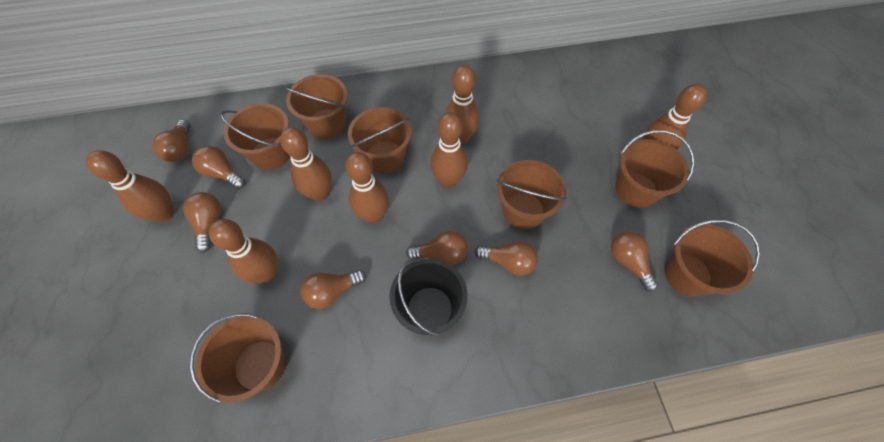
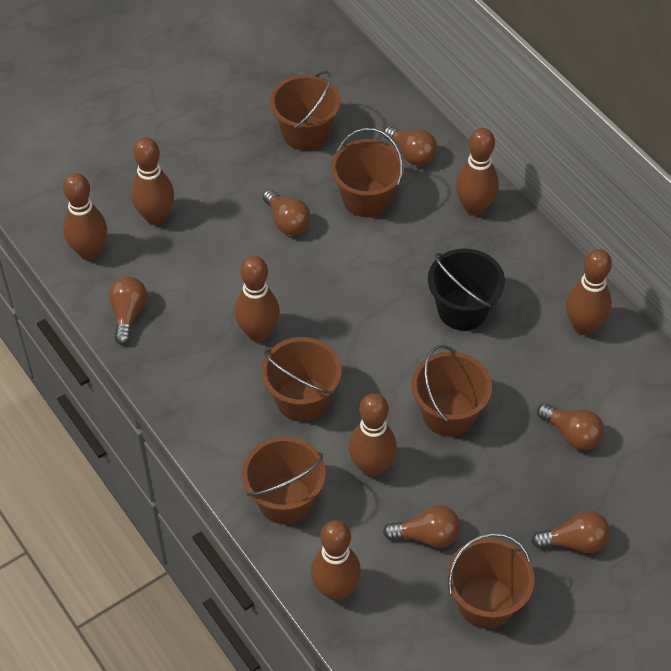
brown bucket: [189,313,286,402] [220,103,290,170] [284,74,348,139] [348,107,412,174] [497,160,566,229] [615,130,694,208] [664,220,760,297] = 7 -> [242,436,326,524] [261,337,342,422] [270,71,341,151] [331,128,404,217] [411,345,492,437] [447,533,534,629] = 6
brown light bulb: [152,119,191,162] [183,192,221,253] [192,146,245,189] [300,270,366,309] [406,230,468,265] [475,241,538,276] [611,231,658,291] = 7 -> [109,276,147,345] [263,189,311,235] [383,505,460,548] [384,126,437,165] [532,510,610,553] [537,403,604,450] = 6

